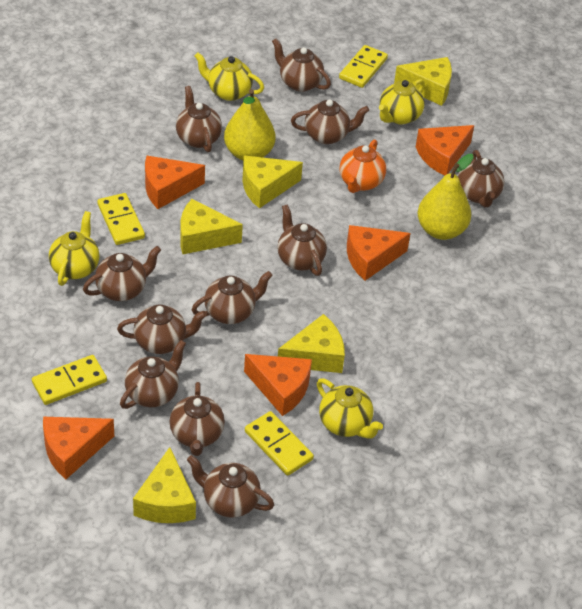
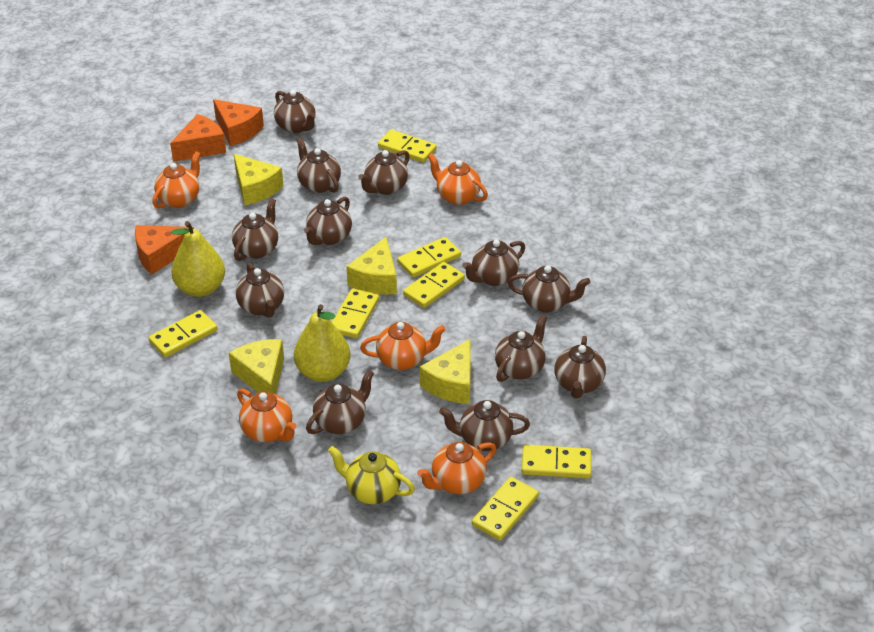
brown teapot: [83,246,161,301] [117,304,207,354] [120,340,186,409] [170,382,225,456] [176,86,222,152] [187,455,274,518] [192,271,273,324] [272,38,331,92] [277,204,327,276] [291,99,369,144] [458,150,504,207] = 11 -> [232,198,278,261] [236,263,284,318] [274,90,316,133] [297,138,341,193] [304,197,352,245] [306,370,374,434] [358,150,410,195] [439,400,530,451] [462,240,525,286] [495,315,547,382] [508,265,590,313] [554,336,606,399] = 12
orange cheese: [43,417,114,479] [145,156,205,209] [244,354,312,416] [347,225,410,281] [416,125,474,176] = 5 -> [135,225,194,274] [170,114,226,162] [213,99,264,146] = 3
orange teapot: [340,139,386,193] = 1 -> [152,151,201,209] [237,389,297,442] [360,322,446,370] [417,442,496,494] [427,153,488,205] = 5
yellow cheese: [133,447,196,523] [180,199,243,254] [242,156,303,208] [278,314,345,373] [394,57,452,106] = 5 -> [229,339,284,394] [234,154,283,205] [346,237,397,295] [420,339,470,404] = 4
yellow domino: [32,355,107,405] [97,193,145,245] [245,411,314,476] [339,45,388,88] = 4 -> [149,310,218,357] [332,288,379,338] [378,130,437,163] [397,237,461,278] [403,262,465,308] [472,477,539,541] [522,445,591,479] = 7
yellow teapot: [49,211,99,286] [195,53,264,101] [317,378,383,439] [379,79,425,124] = 4 -> [328,446,415,504] = 1

